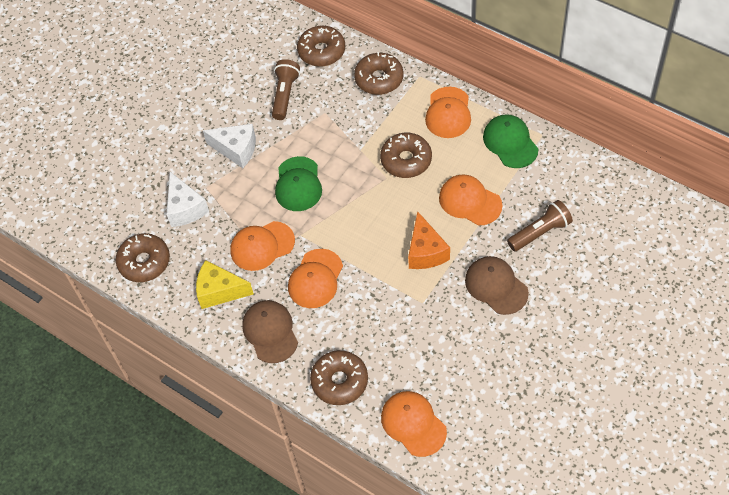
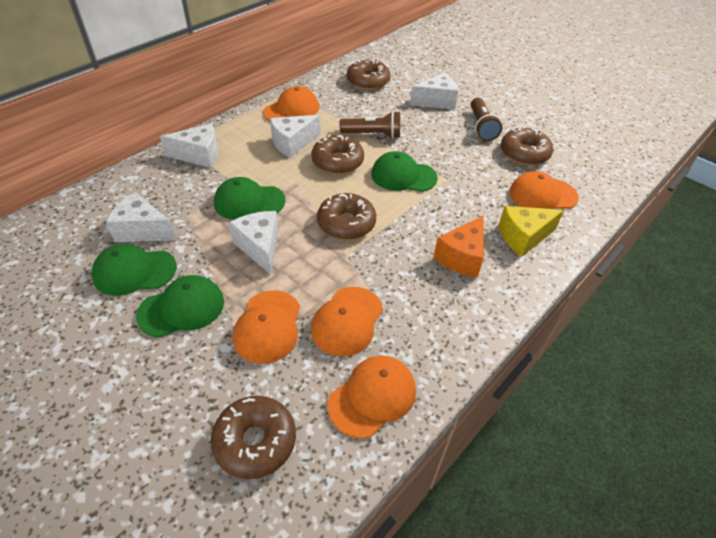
brown cap: [242,300,298,363] [465,256,529,315] = 2 -> none = 0
green cap: [275,156,322,211] [483,114,538,168] = 2 -> [91,244,177,296] [136,275,224,338] [214,177,285,220] [371,151,438,192] = 4
white cheese: [167,172,209,227] [203,124,256,168] = 2 -> [106,192,176,242] [160,124,218,168] [229,211,279,275] [270,115,321,158] [410,73,458,109] = 5

